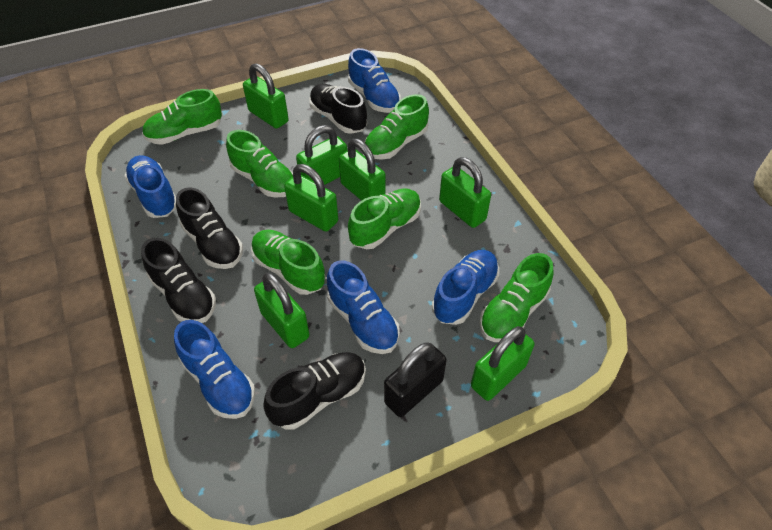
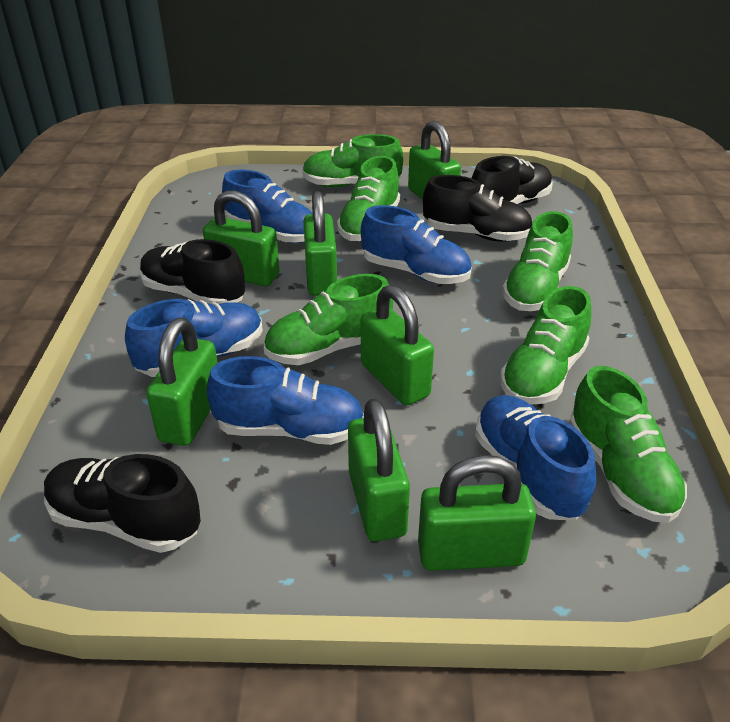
black padlock: [384,342,447,417] = 1 -> none = 0

